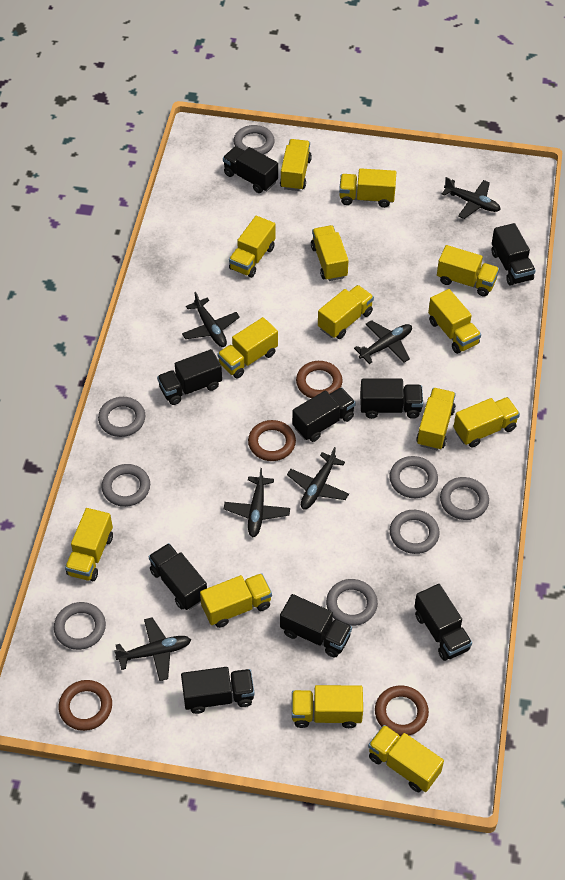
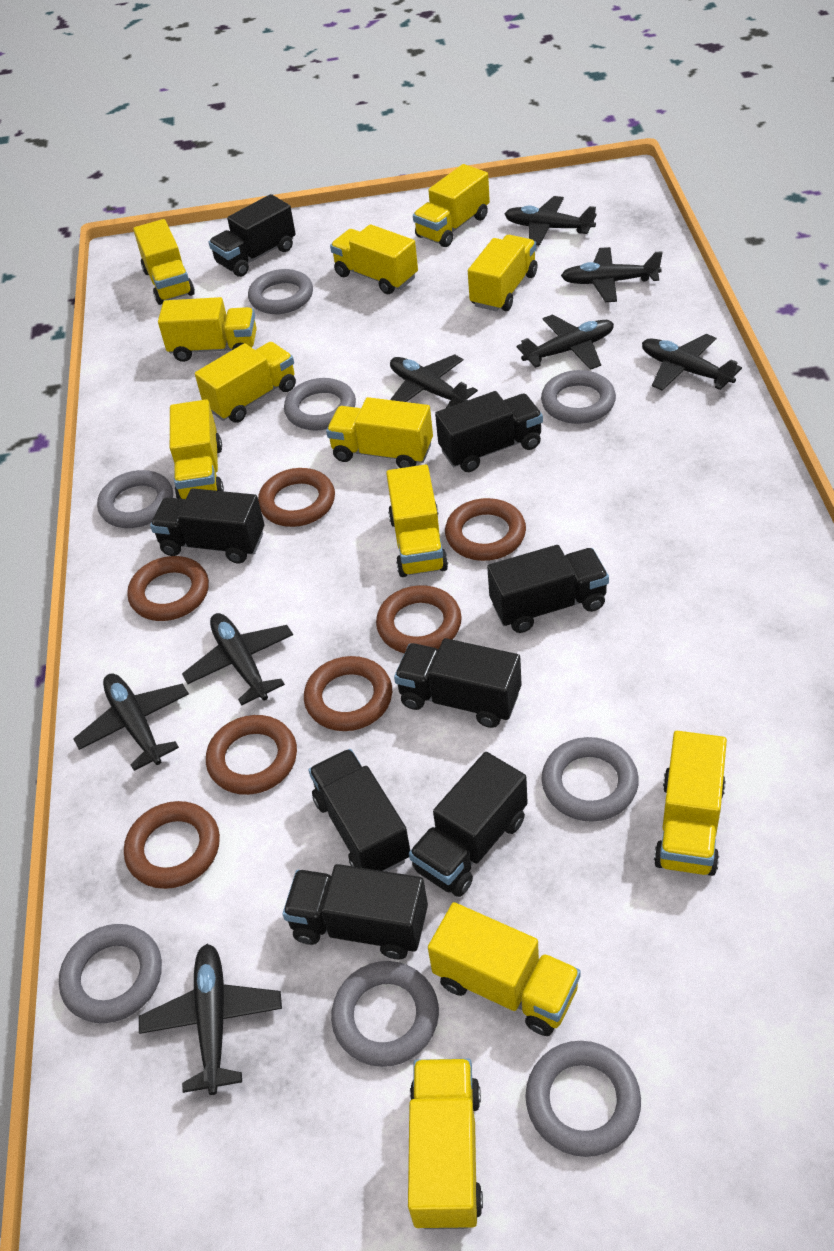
black plane: [114,617,191,681] [182,292,240,347] [224,468,290,537] [287,447,349,509] [354,320,412,364] [442,177,501,219] = 6 -> [73,673,189,771] [139,944,282,1095] [182,613,293,705] [390,354,478,408] [505,196,597,246] [517,314,614,370] [561,247,663,302] [642,334,742,391] = 8
black truck: [148,543,207,610] [157,349,222,405] [181,667,255,714] [223,146,278,193] [280,594,352,657] [292,387,356,442] [360,379,423,419] [414,584,472,661] [492,223,536,286] = 9 -> [150,488,264,563] [209,194,296,277] [283,864,428,959] [309,749,410,872] [394,638,521,728] [409,752,528,897] [435,391,543,472] [487,545,609,633] = 8
brown ring: [58,680,112,731] [248,420,296,461] [296,361,342,398] [375,685,429,736] = 4 -> [124,801,220,889] [127,556,209,621] [206,715,297,795] [258,468,335,527] [304,656,392,731] [376,585,462,653] [445,498,526,561] = 7
yellow truck: [65,508,113,581] [200,573,272,628] [217,317,278,378] [229,216,275,278] [280,139,312,191] [292,685,363,728] [311,225,348,281] [318,285,374,339] [339,168,396,208] [368,725,444,792] [416,388,456,450] [428,289,481,354] [437,245,499,296] [454,397,520,447] = 14 -> [133,219,195,305] [158,297,257,362] [170,400,224,499] [195,342,296,423] [326,397,433,468] [330,224,418,294] [386,464,448,577] [408,1058,483,1229] [413,164,490,247] [428,902,581,1036] [468,235,537,312] [654,731,727,876] = 12

